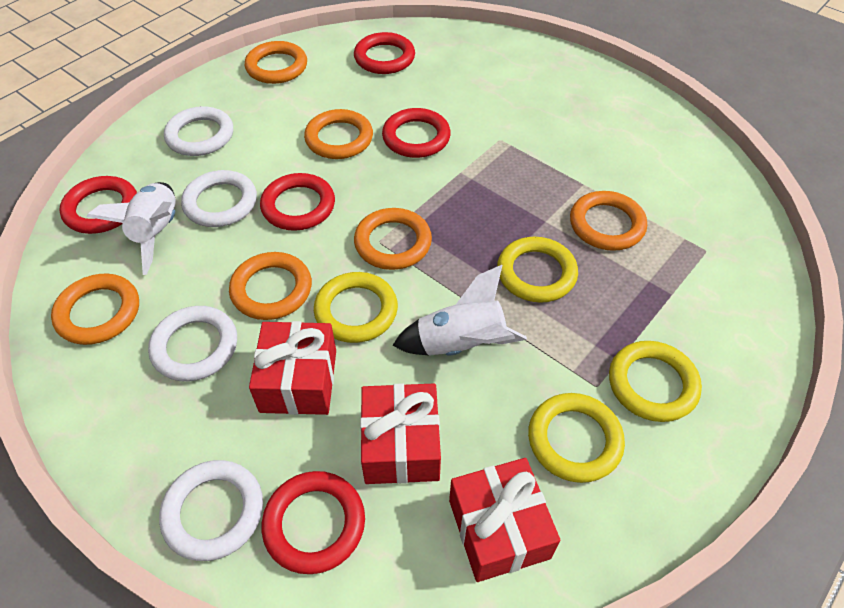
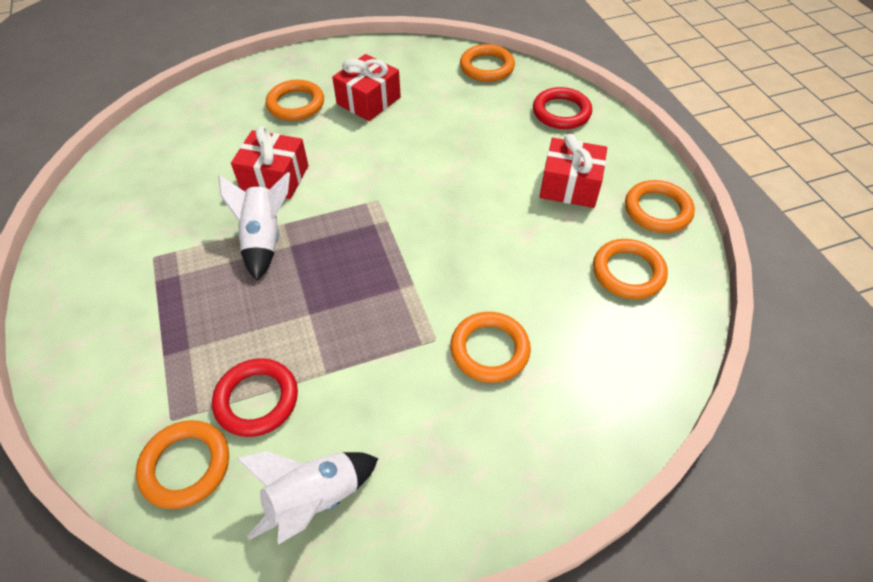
red ring: [59,176,137,234] [260,173,335,231] [262,471,365,574] [354,32,415,74] [382,108,451,158] = 5 -> [212,358,298,437] [533,87,592,129] = 2
white ring: [148,306,237,382] [159,460,263,561] [164,106,233,156] [181,170,257,227] = 4 -> none = 0
yellow ring: [314,272,398,343] [497,237,578,303] [528,393,625,483] [609,341,702,422] = 4 -> none = 0

